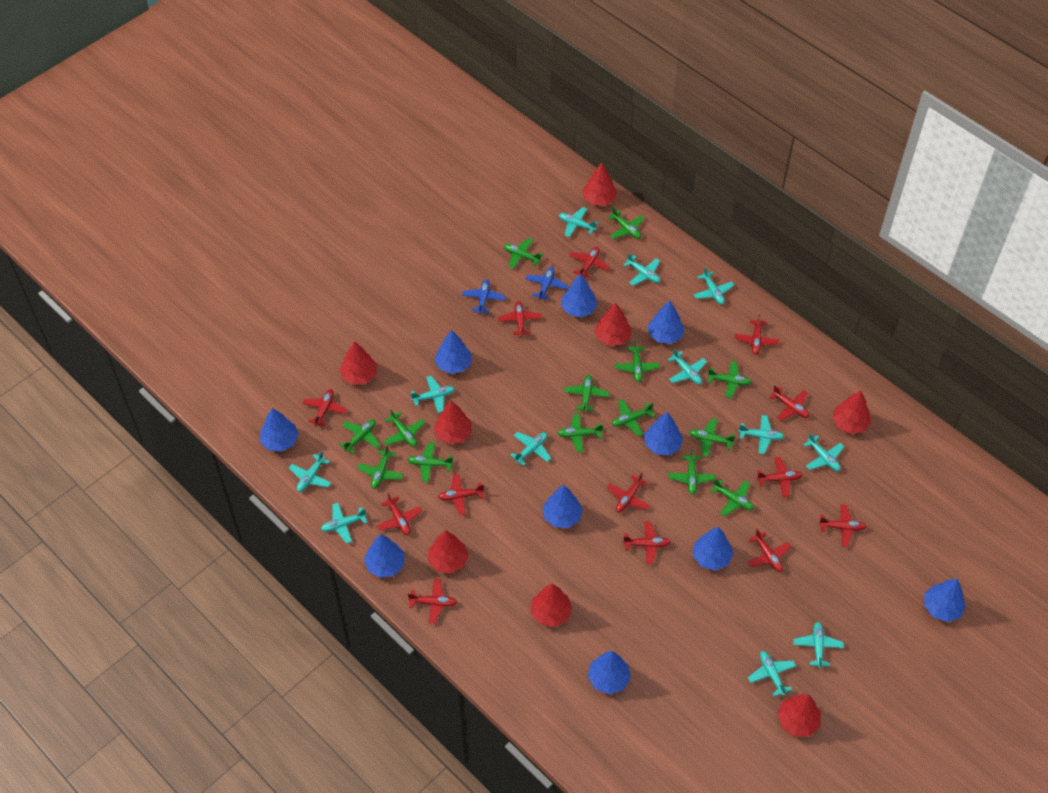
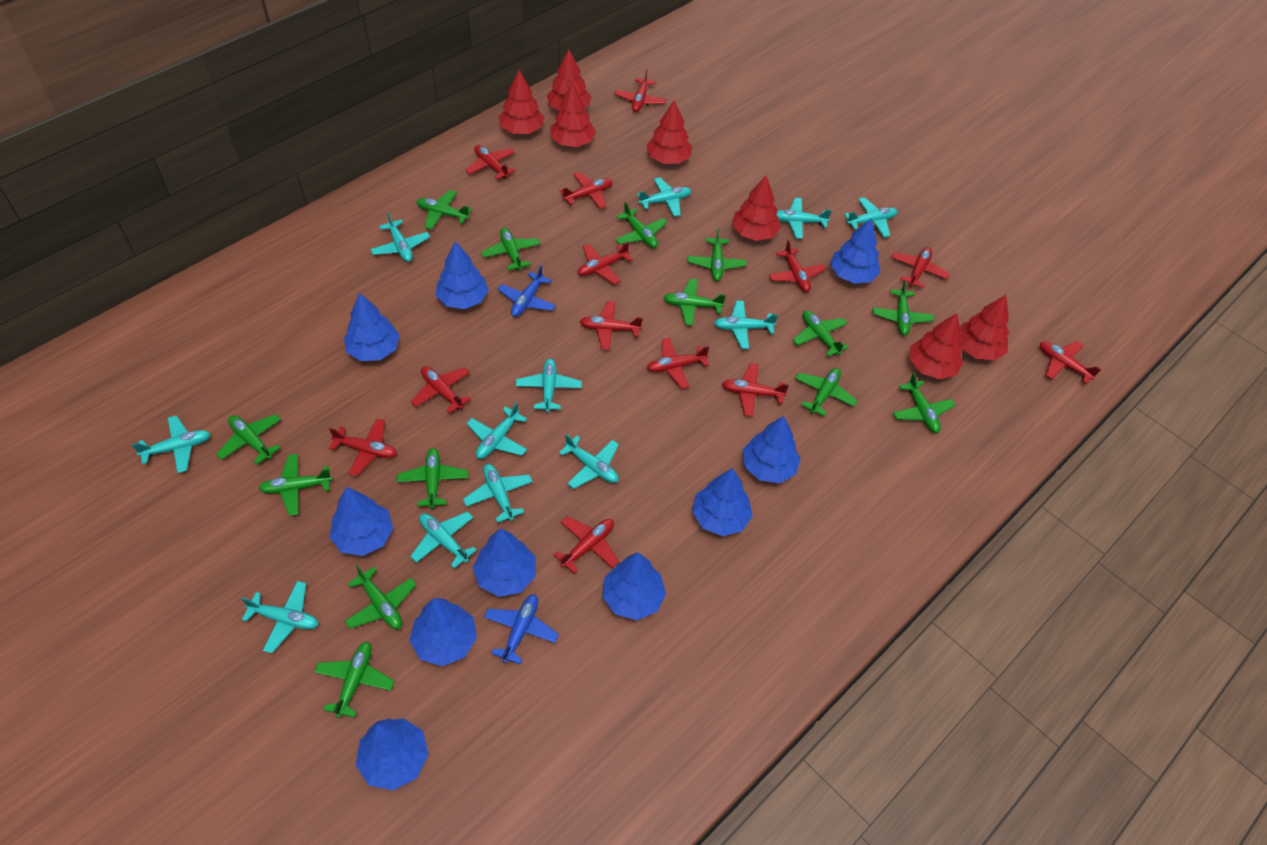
red tree: [340,341,377,385] [428,530,469,574] [433,401,472,444] [531,584,572,627] [583,163,617,205] [595,302,631,346] [777,694,821,737] [832,390,871,434] = 8 -> [499,70,545,134] [547,49,591,111] [550,82,596,147] [646,100,692,164] [732,176,781,241] [910,313,963,379] [960,295,1009,361] = 7

